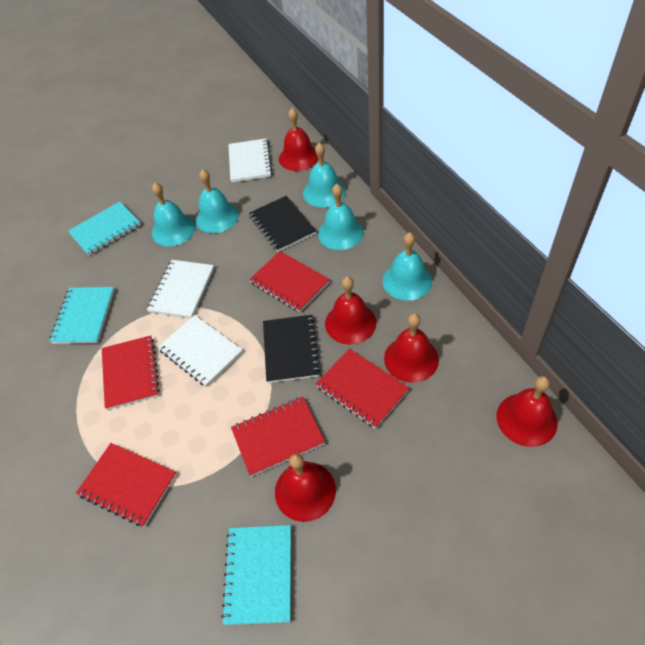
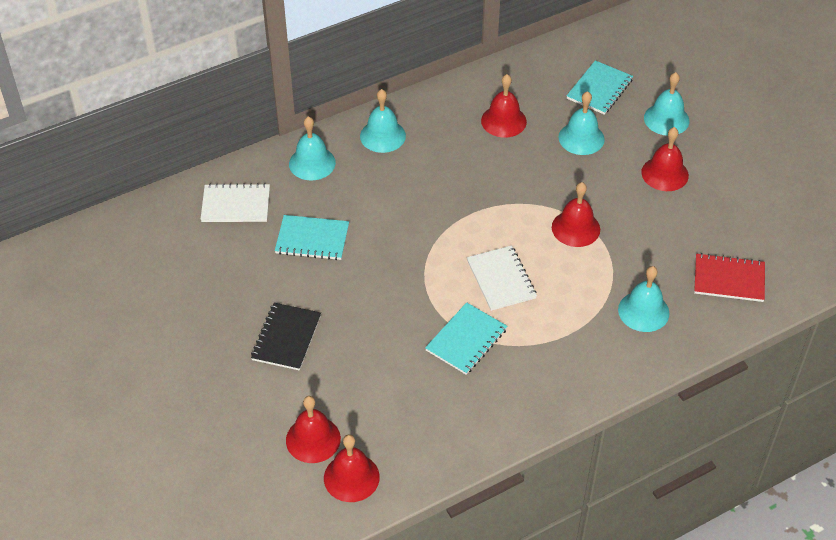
black notebook: [249,196,316,252] [263,315,321,383] = 2 -> [251,303,321,371] = 1
red notebook: [76,443,177,527] [102,335,160,410] [231,397,325,477] [249,251,330,312] [316,348,409,429] = 5 -> [694,253,765,302] = 1
white notebook: [147,260,214,318] [158,315,243,387] [228,138,272,182] = 3 -> [200,183,270,222] [467,245,537,311] = 2

